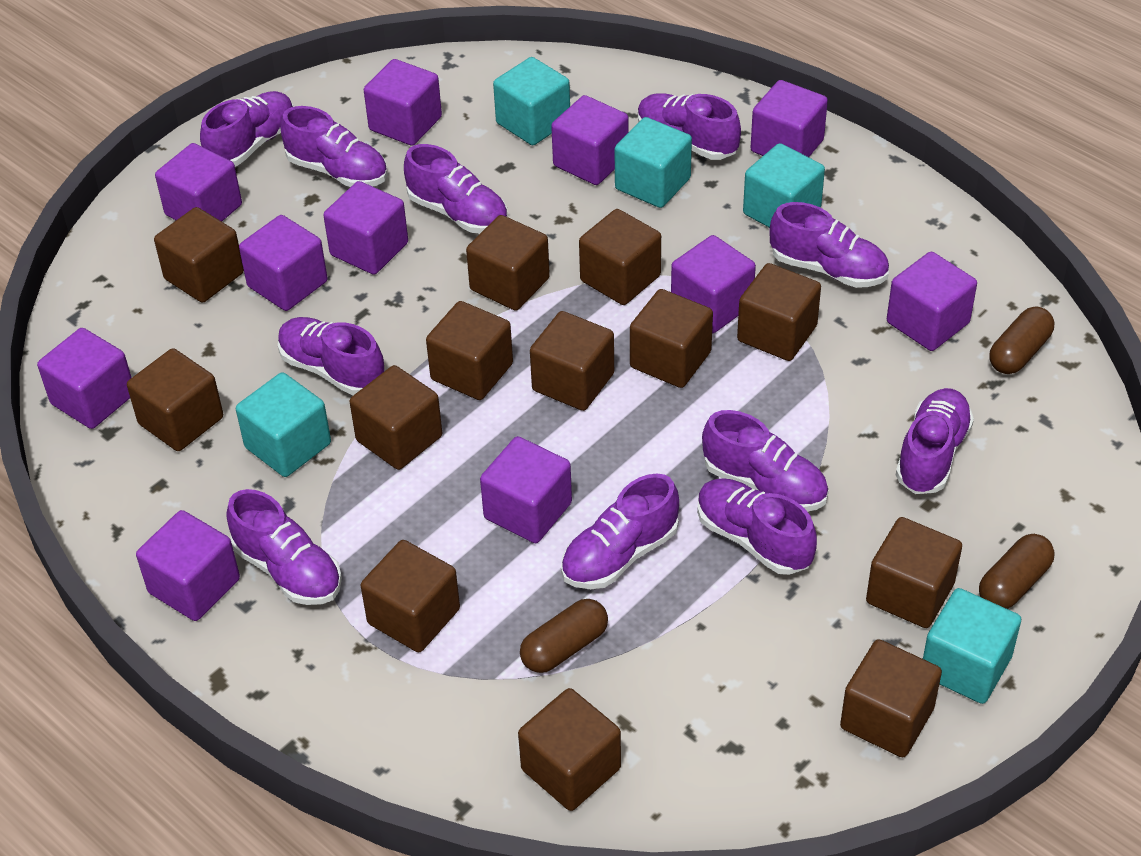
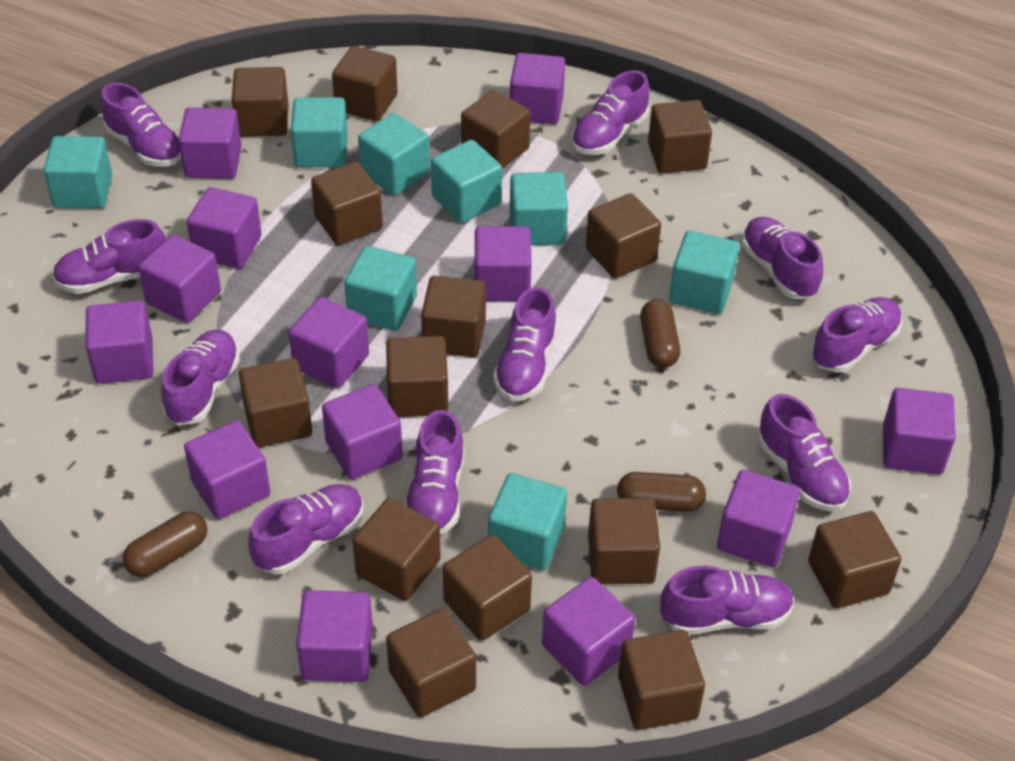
brown cube: [127,348,223,451] [154,207,244,303] [350,365,442,470] [361,540,460,652] [426,301,513,400] [466,215,550,311] [518,688,621,811] [530,311,614,411] [579,209,661,305] [630,289,713,388] [737,263,821,361] [840,639,942,757] [866,517,962,628] = 13 -> [232,67,288,137] [239,358,312,448] [311,162,383,245] [332,46,397,121] [353,498,441,601] [386,336,448,417] [386,608,476,717] [421,276,486,357] [443,535,532,641] [461,90,531,168] [586,193,661,279] [588,498,660,584] [618,630,705,730] [648,100,712,173] [808,511,901,609] = 15
purple cube: [37,328,132,429] [136,510,240,621] [155,143,242,222] [239,215,327,311] [323,181,408,275] [364,59,442,146] [480,436,572,543] [551,95,629,185] [671,235,756,333] [751,80,828,157] [887,252,977,351] = 11 -> [86,300,154,384] [138,234,221,323] [178,107,242,179] [184,420,270,519] [187,187,262,269] [289,297,369,388] [296,590,373,682] [322,384,403,480] [475,226,532,301] [510,53,565,124] [542,577,635,686] [717,470,800,567] [883,388,956,474] = 13
turquoise cube: [236,372,331,477] [493,57,570,145] [614,117,692,208] [743,143,825,228] [923,588,1021,704] = 5 -> [44,136,112,208] [291,97,348,167] [344,246,417,331] [358,113,430,195] [431,140,502,223] [488,473,567,570] [510,172,568,245] [669,230,739,314] = 8

